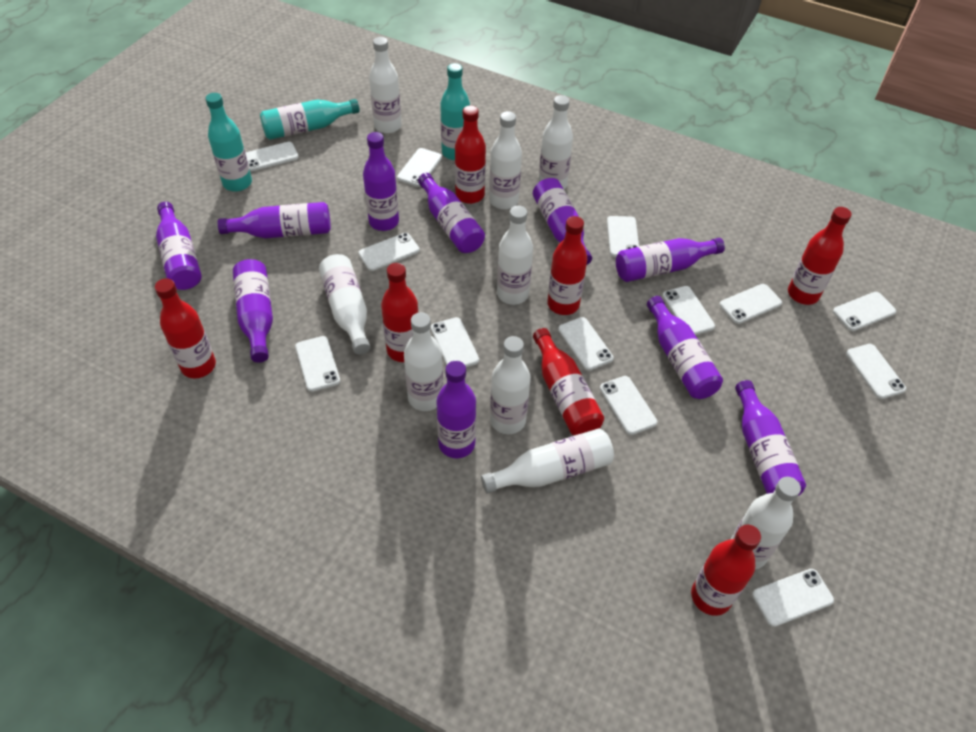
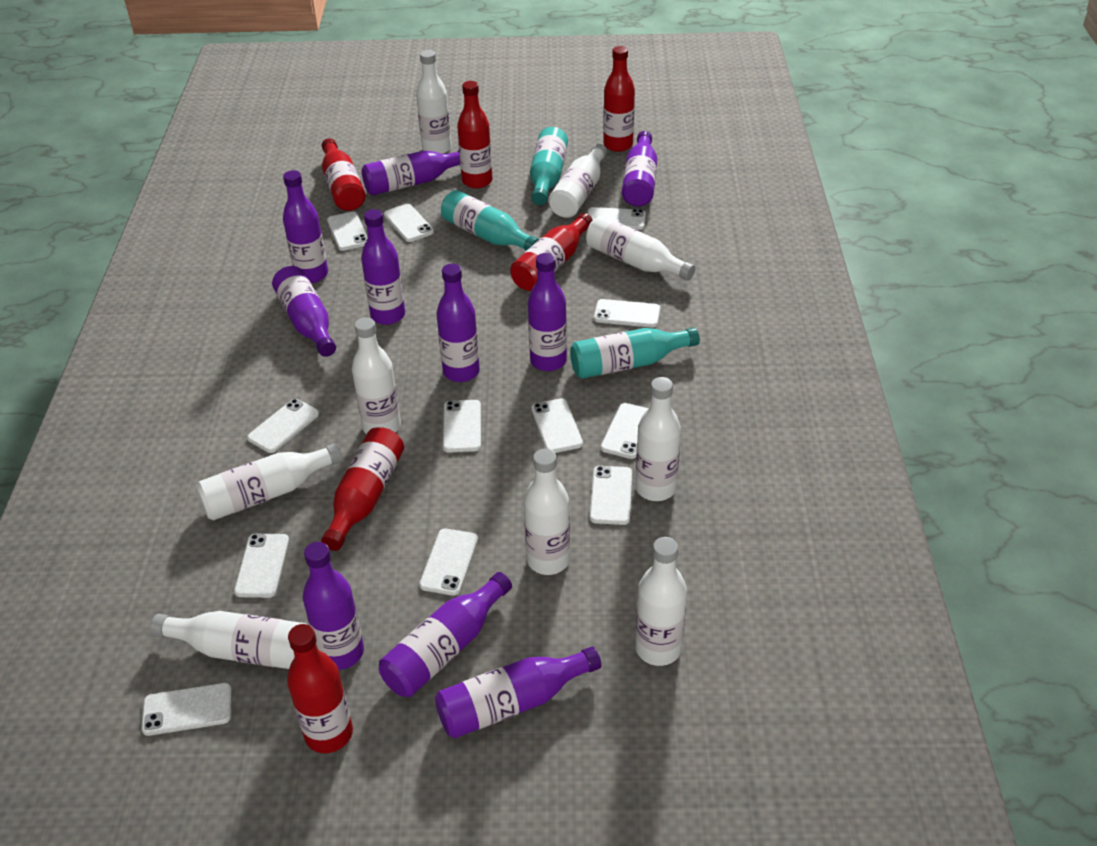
red bottle: [155,278,216,379] [381,263,418,362] [455,105,486,204] [533,328,604,435] [547,216,587,315] [691,525,761,616] [788,207,852,305] = 7 -> [287,624,353,753] [321,427,404,551] [322,138,366,211] [457,81,493,189] [510,213,592,291] [603,46,635,152] = 6
white phone: [245,142,299,171] [295,336,340,392] [358,233,420,271] [397,148,442,187] [431,317,479,367] [558,317,614,371] [600,376,657,435] [607,216,639,257] [662,286,715,335] [719,284,782,324] [752,569,834,627] [833,292,896,331] [846,344,906,399] = 13 -> [141,683,232,736] [234,534,289,598] [247,399,319,453] [327,212,368,251] [384,204,434,242] [419,529,478,596] [443,400,481,452] [531,398,583,453] [587,207,646,230] [590,466,632,525] [594,299,660,328] [601,403,648,459] = 12

